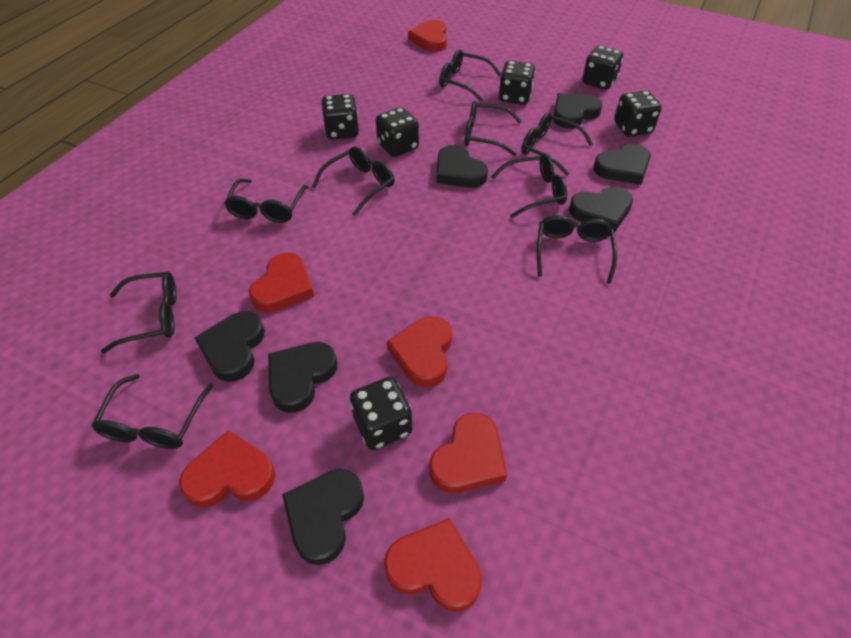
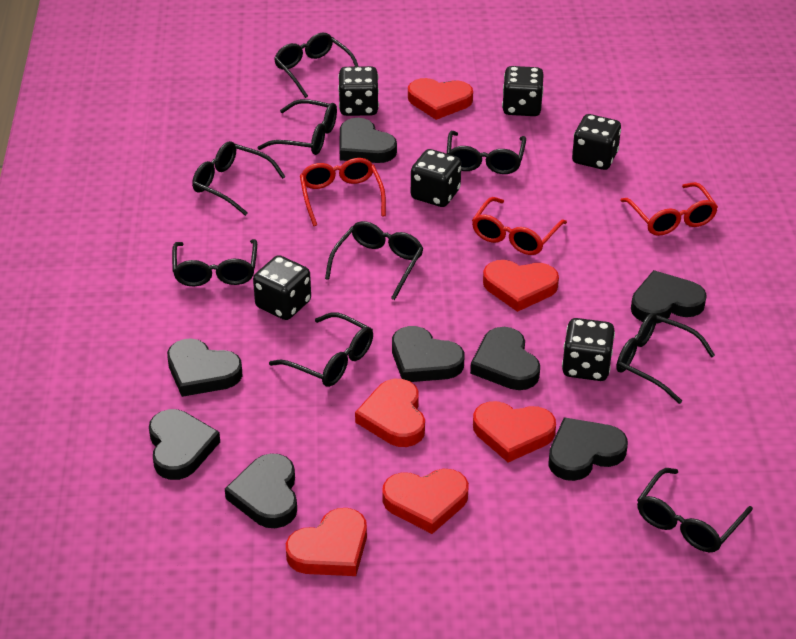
black heart: [194,311,265,382] [268,342,337,413] [282,469,364,565] [436,145,488,188] [554,93,603,128] [569,187,633,232] [593,144,651,185] = 7 -> [149,409,220,480] [167,338,242,397] [225,453,297,528] [340,118,397,163] [392,326,464,382] [470,327,540,390] [548,417,628,481] [631,270,707,324] = 8
red glasses: none = 0 -> [300,158,386,226] [472,197,567,255] [620,182,718,236] = 3

